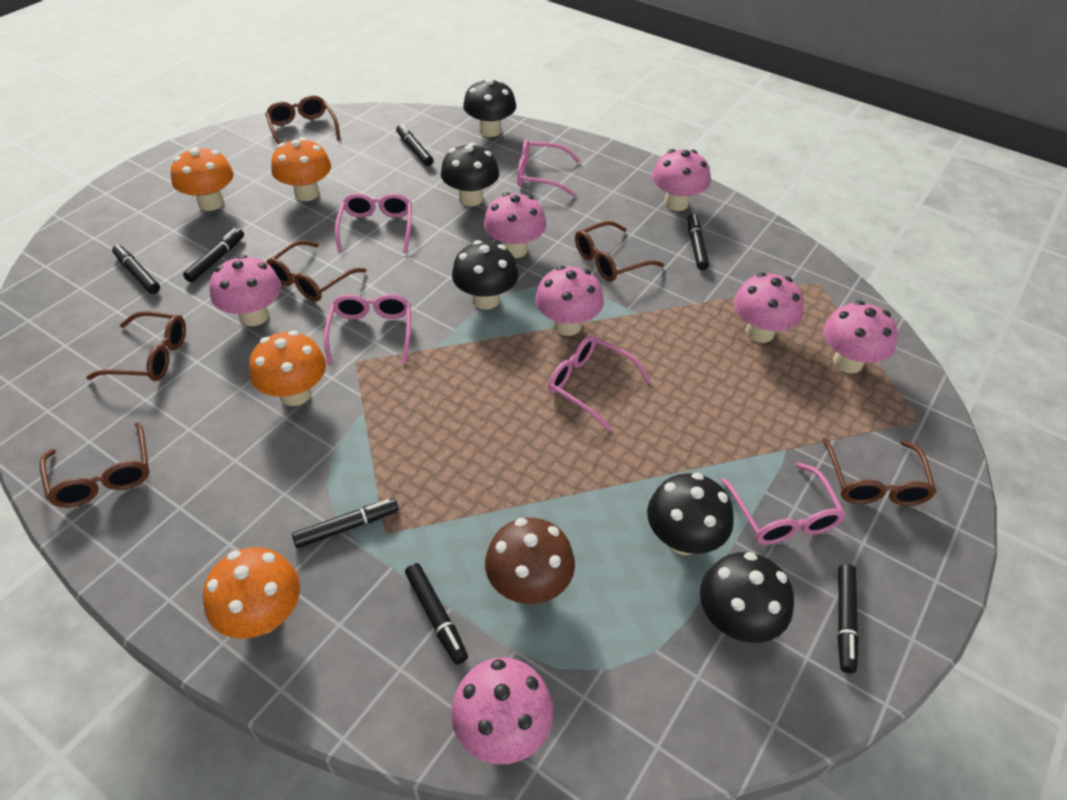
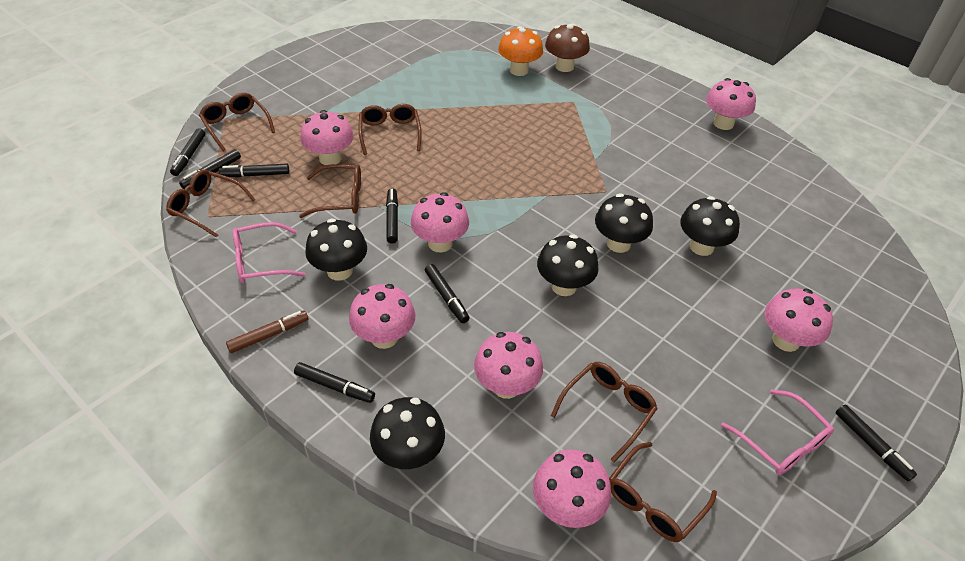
brown marker: none = 0 -> [226,310,309,353] = 1
orange mushroom: [171,147,234,211] [203,547,300,639] [249,331,326,406] [271,137,331,201] = 4 -> [498,26,543,76] = 1
pink glasses: [324,294,411,365] [335,193,412,253] [517,139,580,196] [548,335,652,430] [721,463,846,545] = 5 -> [233,222,305,283] [721,389,834,475] = 2

